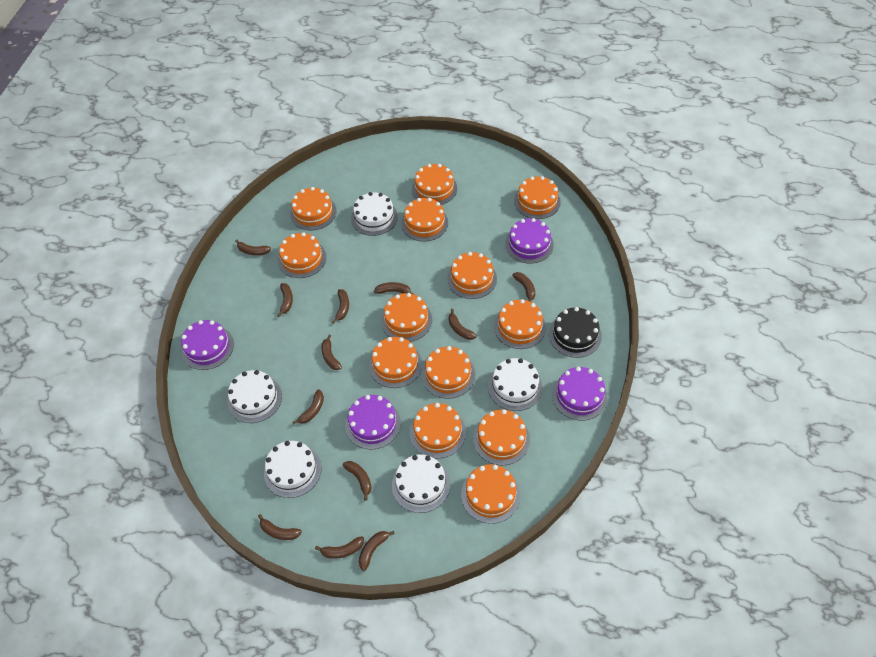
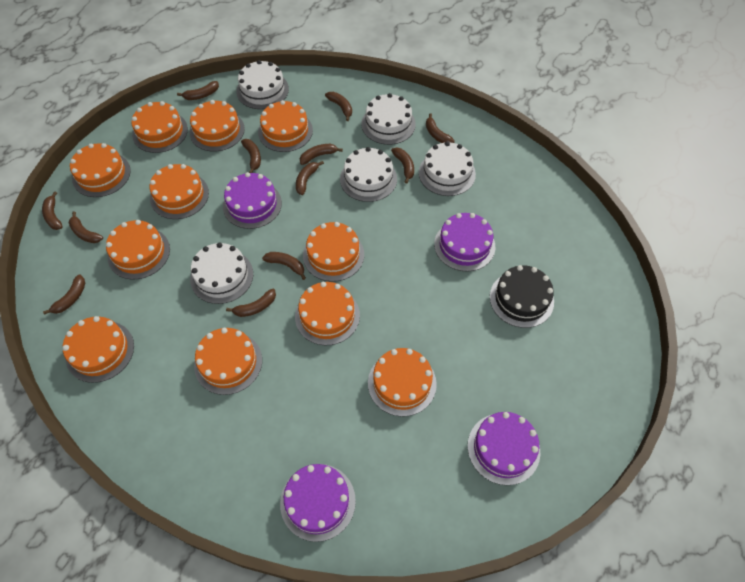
orange cake: [278,232,326,278] [290,187,337,230] [369,337,422,388] [381,293,432,342] [401,198,448,242] [410,403,466,459] [412,164,457,205] [421,346,475,399] [447,252,497,299] [461,464,520,524] [473,409,530,465] [494,299,546,349] [514,176,561,219] = 13 -> [63,316,134,383] [70,143,131,197] [106,220,170,279] [131,101,188,153] [150,164,209,219] [190,100,245,152] [194,328,262,395] [258,100,313,152] [295,282,360,345] [303,222,364,282] [368,348,437,417] = 11

